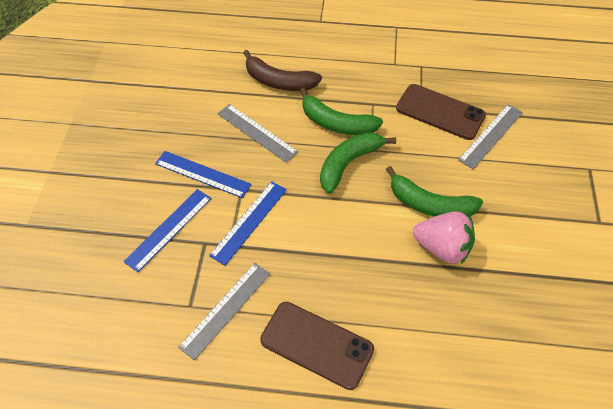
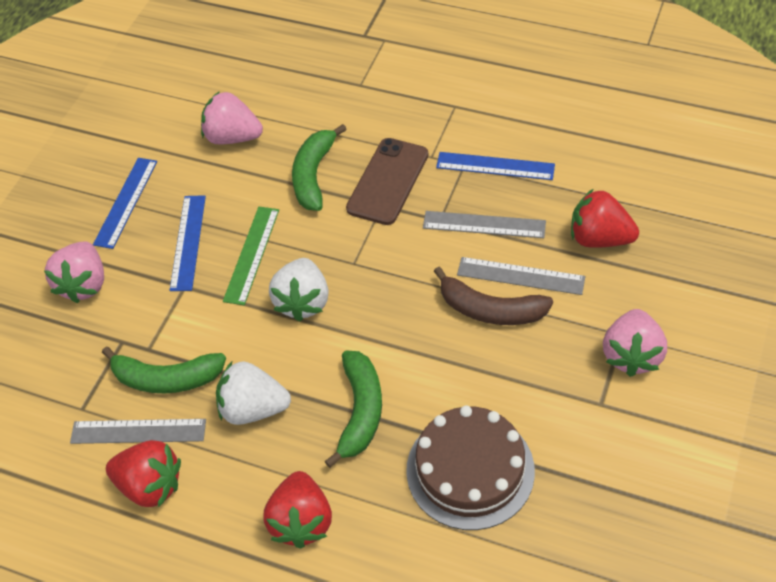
brown cake: none = 0 -> [406,406,535,530] = 1
brown phone: [260,302,374,390] [396,84,486,140] = 2 -> [346,138,428,225] = 1
green ruler: none = 0 -> [223,207,279,305] = 1
pink strawberry: [413,211,475,264] = 1 -> [44,241,104,303] [201,91,263,145] [603,309,667,377] = 3
red strawberry: none = 0 -> [106,440,181,508] [263,471,332,549] [571,189,639,248] = 3
white strawberry: none = 0 -> [216,361,291,425] [269,258,329,322] = 2

